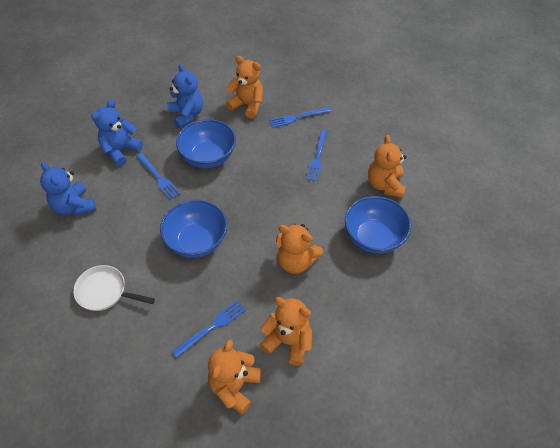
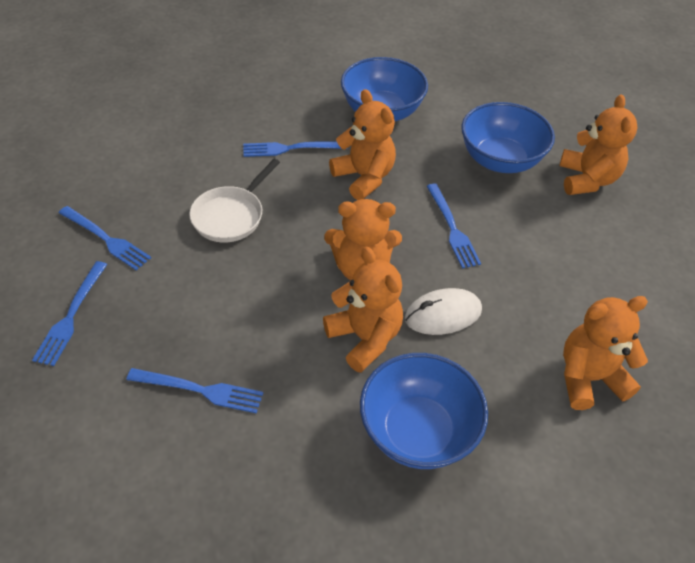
blue fork: [136,153,180,200] [172,300,246,357] [269,107,331,128] [306,130,328,181] = 4 -> [32,261,107,366] [59,206,151,270] [126,368,263,414] [243,141,347,157] [426,184,481,268] = 5
blue teddy bear: [40,162,96,216] [91,100,143,166] [167,64,203,128] = 3 -> none = 0
white mouse: none = 0 -> [405,288,482,335] = 1

